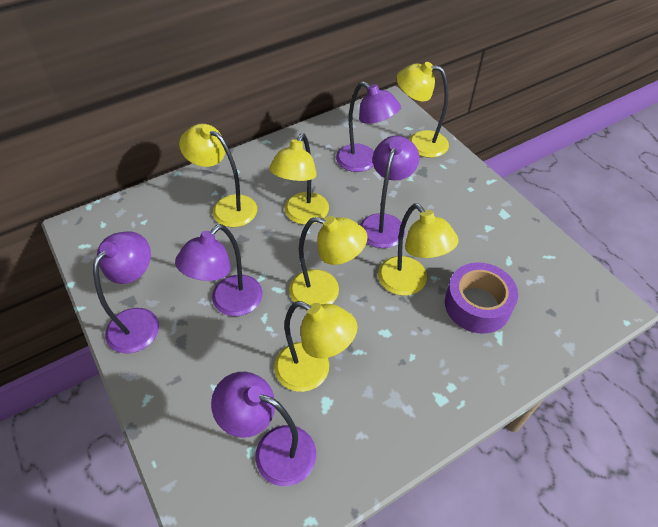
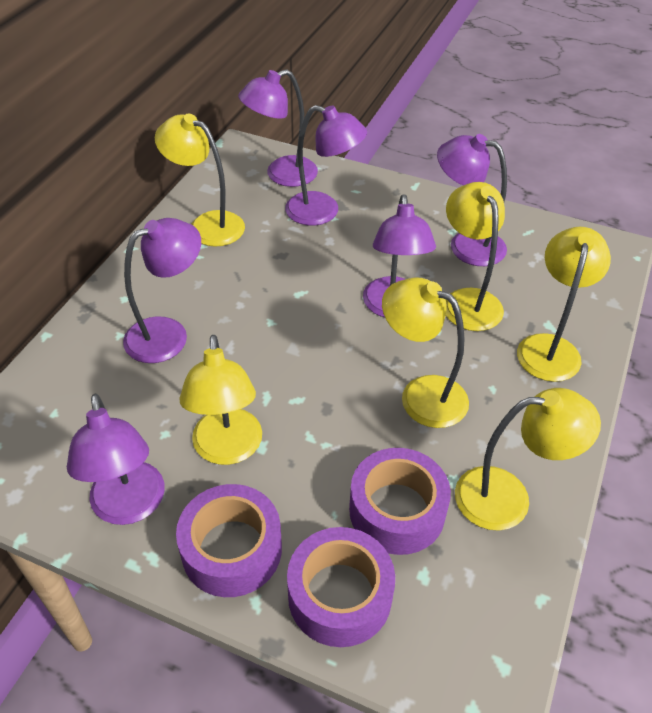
purple lamp: [93,232,159,353] [175,224,263,316] [211,372,316,486] [336,81,401,172] [360,136,419,248] = 5 -> [67,394,165,525] [123,218,201,363] [238,69,318,187] [285,105,367,226] [363,194,436,317] [437,134,507,266] = 6
purple tape: [445,262,518,334] = 1 -> [176,484,282,597] [287,527,395,647] [349,448,451,555] = 3

